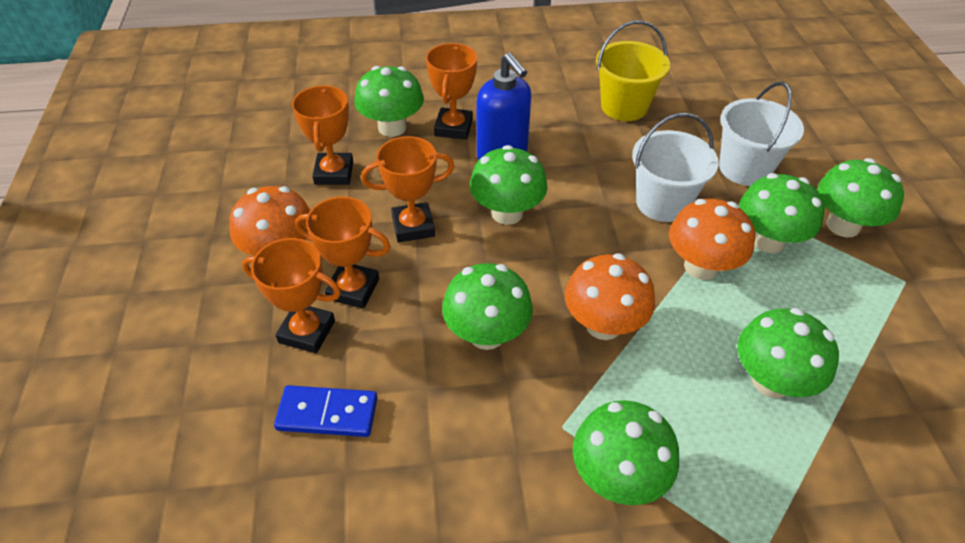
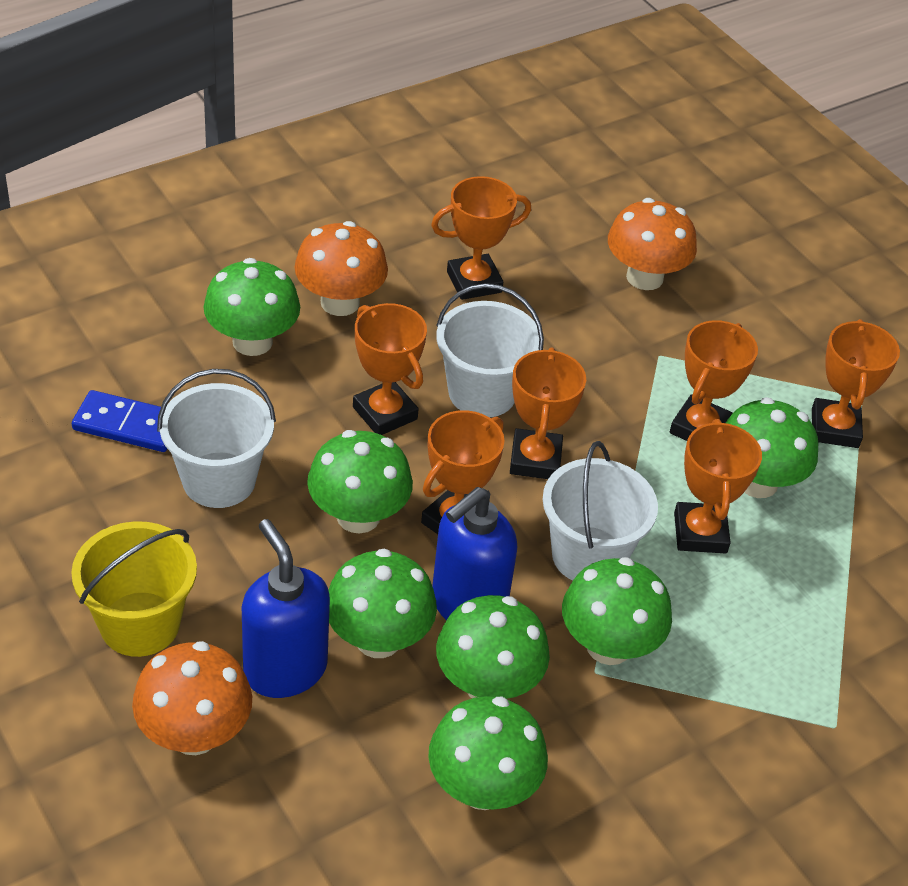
blue soap dispenser: [477,52,531,159] = 1 -> [242,519,330,698] [432,487,517,620] = 2
orange trophy: [242,238,341,354] [292,85,353,185] [295,197,391,309] [361,136,455,242] [426,43,477,140] = 5 -> [353,303,427,435] [421,410,505,534] [431,176,531,300] [510,347,586,479] [670,320,758,441] [674,419,762,554] [812,319,900,448] = 7
white bucket: [632,113,719,222] [719,82,804,186] = 2 -> [157,369,276,508] [436,283,544,417] [543,441,658,581] = 3

